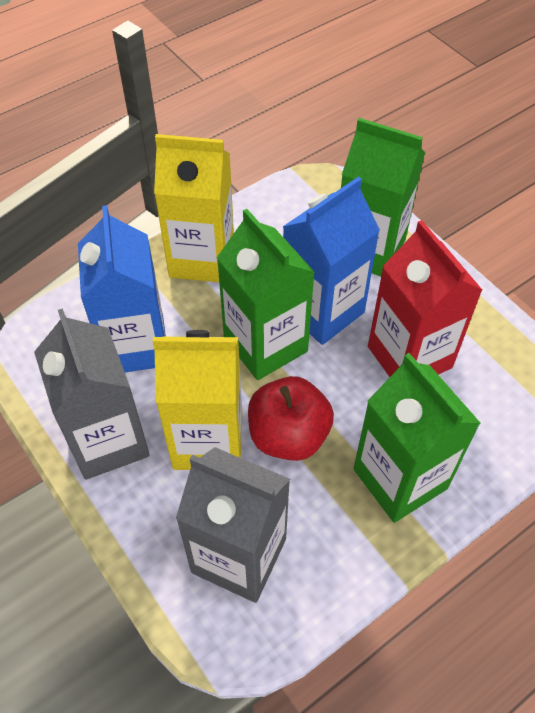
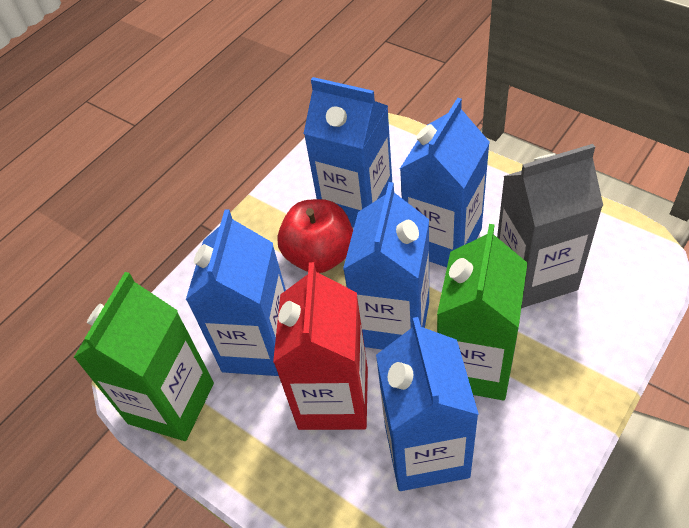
blue carton: [78,205,166,372] [283,177,380,345] = 2 -> [186,209,286,376] [303,77,392,228] [343,182,429,350] [376,317,479,491] [400,98,490,267] = 5
green carton: [217,209,315,380] [341,118,425,277] [354,353,480,523] = 3 -> [73,272,214,441] [437,224,527,400] = 2
grey carton: [34,308,150,480] [176,447,290,603] = 2 -> [497,144,603,308] = 1
yellow carton: [153,330,242,470] [154,134,234,282] = 2 -> none = 0

